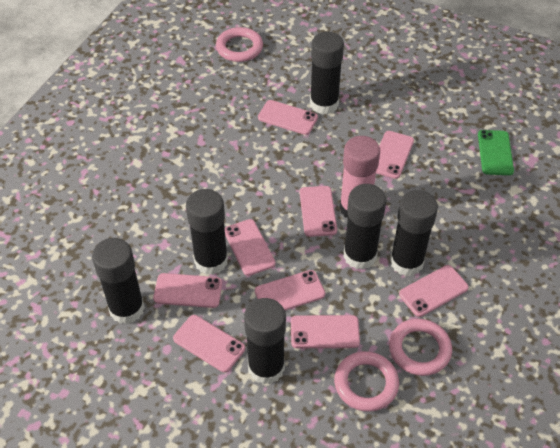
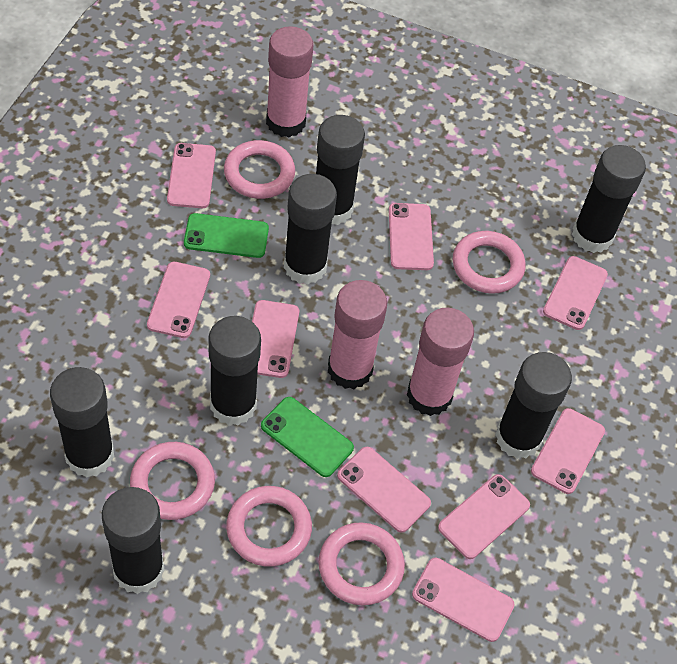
black glue stick: [92,238,145,324] [186,189,228,275] [244,298,286,384] [310,32,344,115] [343,184,386,270] [390,190,438,276] = 6 -> [50,367,114,477] [102,487,164,594] [208,316,261,425] [284,174,337,285] [316,115,365,225] [495,352,572,459] [572,145,646,253] = 7
green phone: [478,130,514,175] = 1 -> [184,213,269,258] [261,397,354,477] = 2
pink glue stick: [339,136,380,218] = 1 -> [266,26,314,137] [328,280,387,389] [407,308,474,416] = 3
pink ring: [216,27,263,62] [334,351,399,412] [389,318,452,376] = 3 -> [130,442,215,520] [224,140,295,199] [226,486,312,567] [318,522,405,605] [453,231,526,294] = 5

